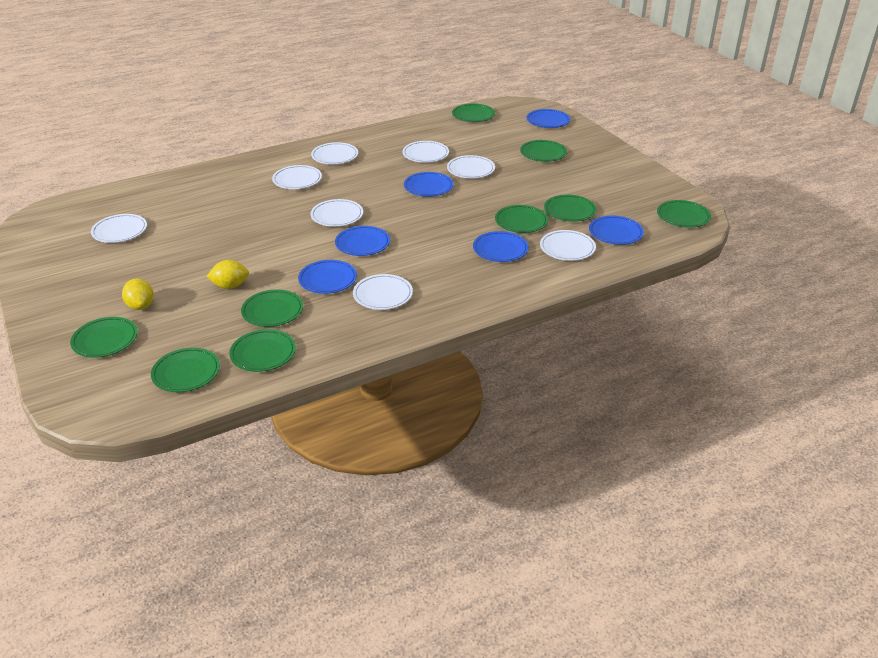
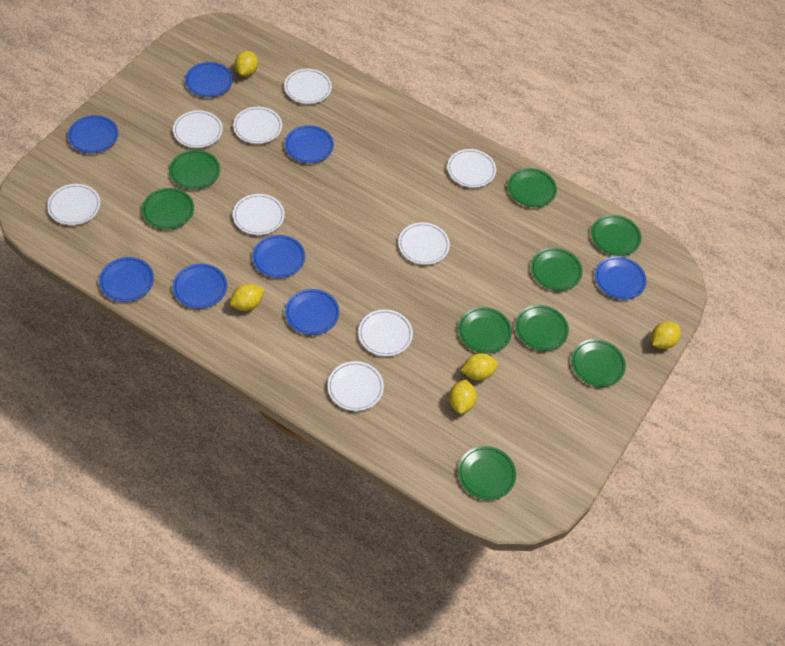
blue plate: [298,260,357,294] [335,226,390,256] [404,172,454,197] [473,231,529,262] [526,109,570,128] [589,216,644,245] = 6 -> [68,115,119,153] [99,257,154,302] [173,264,227,309] [185,62,233,97] [252,235,305,278] [285,125,334,163] [285,289,339,335] [595,256,647,300] = 8
white plate: [91,214,147,243] [272,165,322,189] [311,142,358,164] [311,199,363,227] [353,274,413,310] [402,141,449,163] [447,155,495,179] [540,230,596,261] = 8 -> [47,184,100,225] [173,110,223,148] [233,107,282,144] [233,194,285,235] [284,69,332,104] [327,361,384,411] [358,309,413,356] [398,222,450,265] [447,149,496,188] = 9
yellow lemon: [122,279,154,310] [206,260,249,289] = 2 -> [230,284,264,311] [235,51,258,76] [449,379,477,414] [461,353,498,380] [651,321,681,349] = 5

